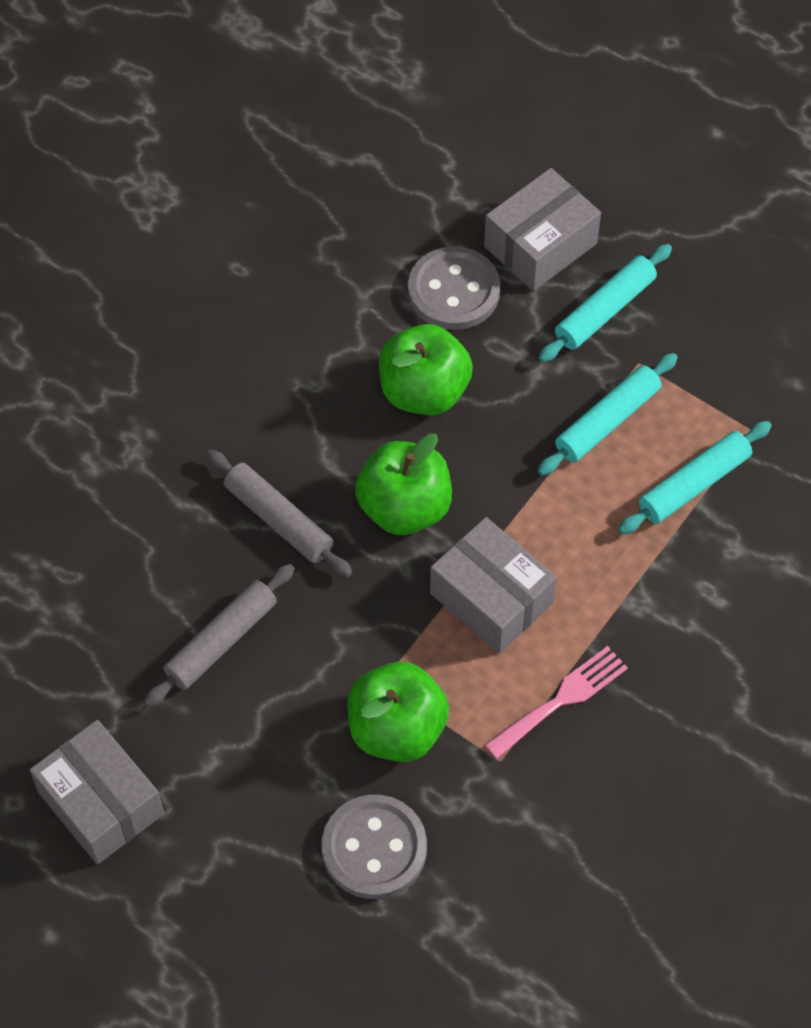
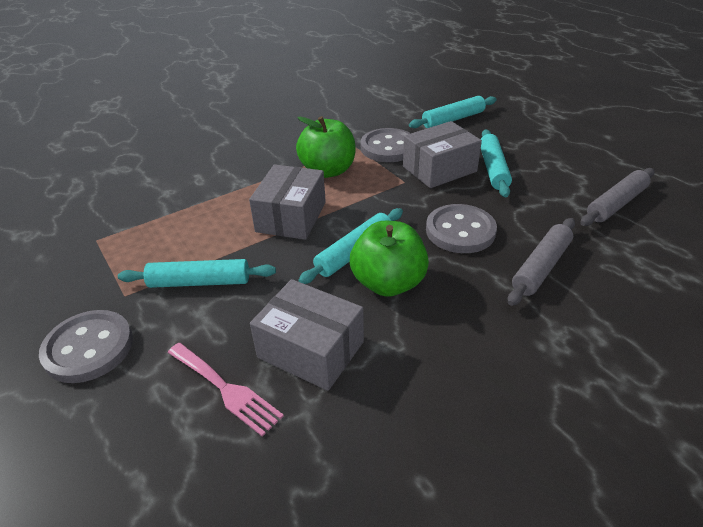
green apple: [347,662,449,762] [355,433,452,535] [379,324,473,416] = 3 -> [296,116,356,178] [350,221,429,297] = 2
grey button: [322,795,427,899] [408,246,500,330] = 2 -> [39,310,133,383] [361,128,411,162] [426,204,497,253] = 3
turquoise rolling pin: [538,353,678,476] [539,244,672,362] [618,421,772,534] = 3 -> [118,259,276,288] [298,208,403,284] [409,96,497,128] [481,129,512,197] = 4

